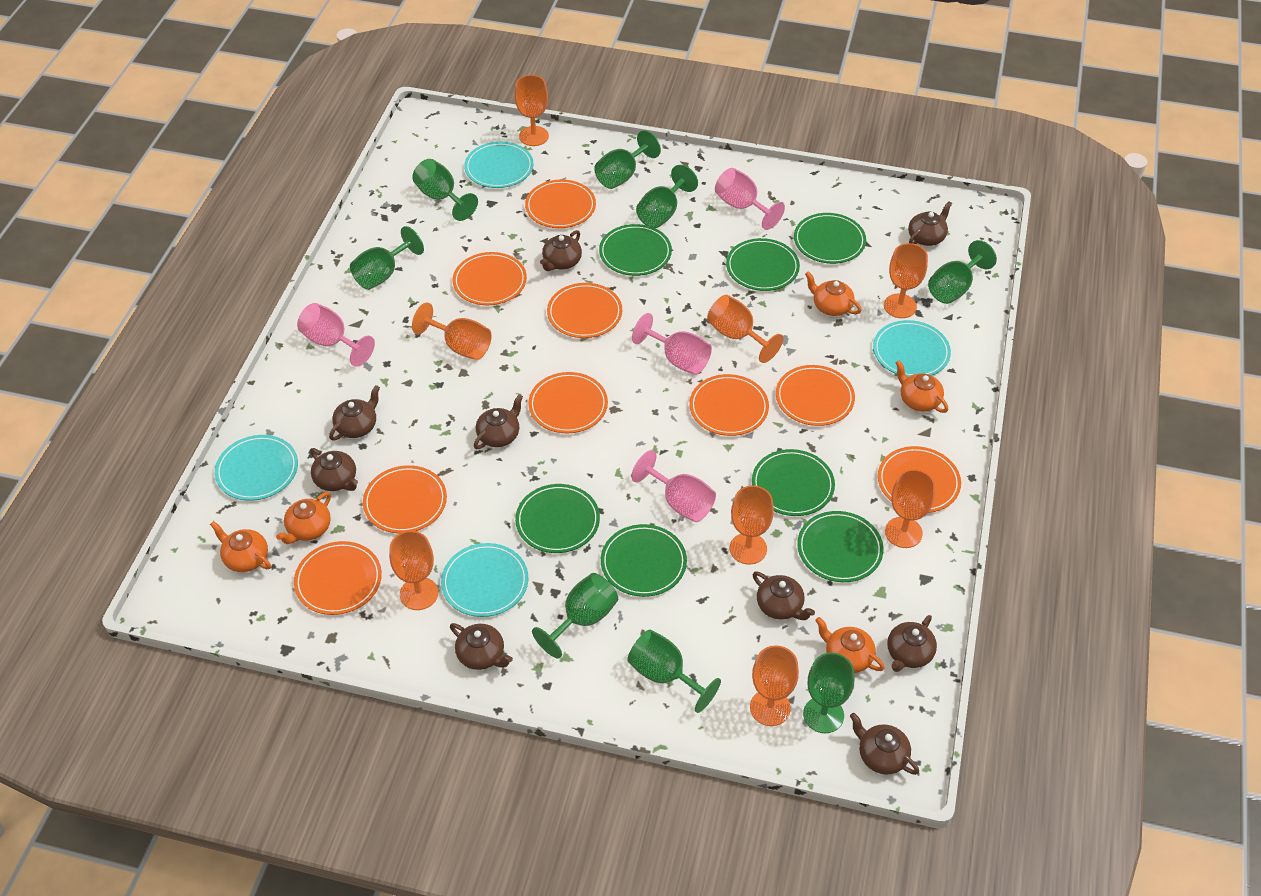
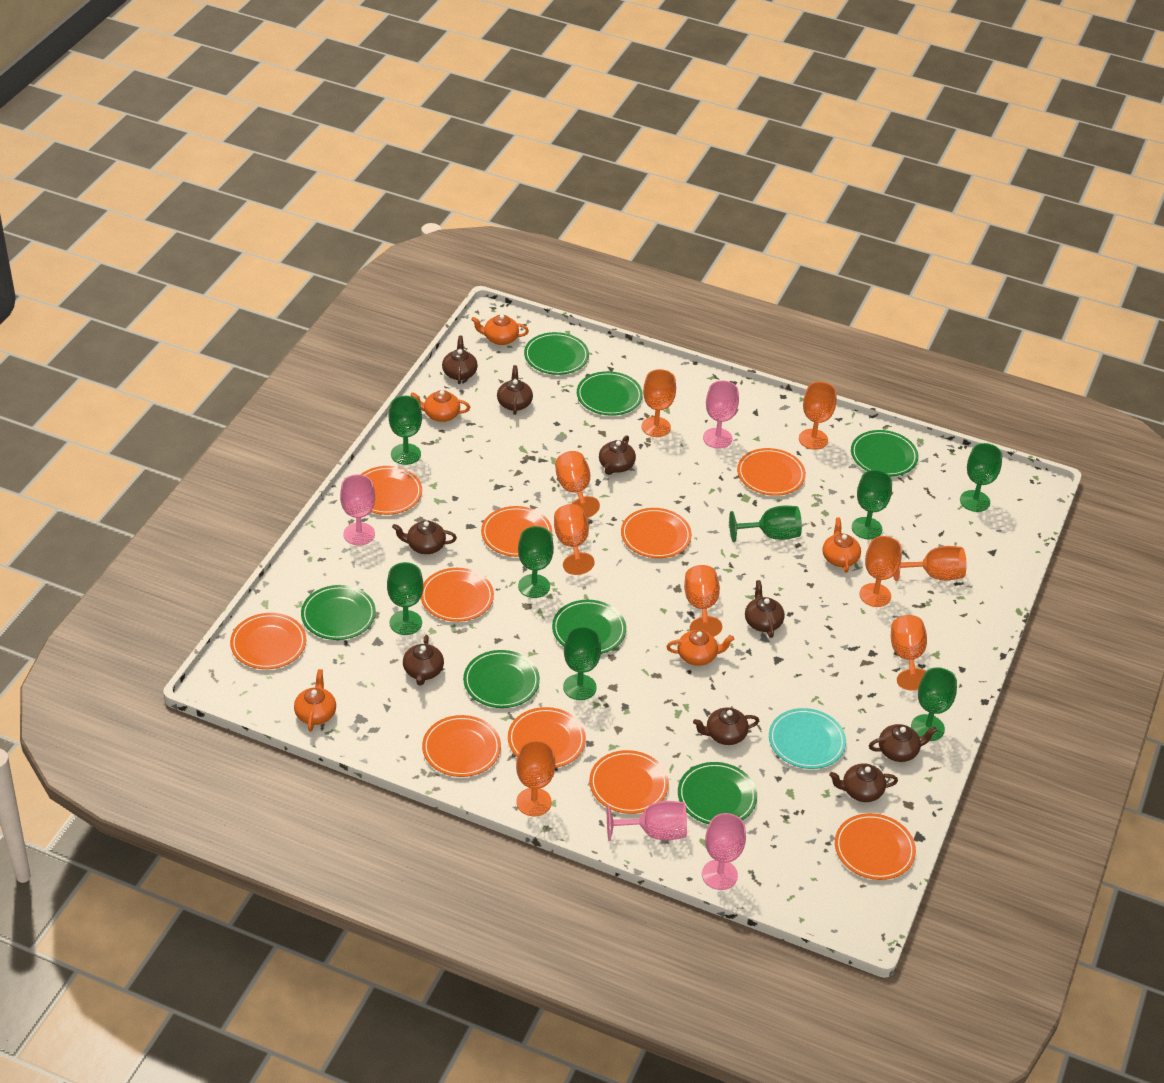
orange goblet: [389,531,438,610] [412,302,492,360] [515,75,549,146] [707,295,783,363] [730,485,774,565] [750,645,799,726] [884,243,928,318] [885,469,935,548] = 8 -> [516,740,556,816] [554,504,595,575] [555,451,600,518] [641,369,676,437] [684,565,722,637] [799,382,836,450] [860,536,902,607] [891,615,927,690] [893,546,966,581] = 9
orange plate: [294,541,382,615] [363,465,447,533] [453,252,527,305] [525,179,596,228] [528,372,608,433] [547,283,622,338] [689,374,769,436] [776,365,855,426] [878,446,961,513] = 9 -> [230,613,306,669] [360,466,422,515] [421,568,494,622] [422,715,501,777] [481,506,552,557] [508,707,586,768] [589,750,669,814] [621,508,692,558] [737,448,806,496] [835,813,916,880] = 10
turquoise plate: [215,435,298,501] [441,543,528,617] [464,142,534,188] [873,320,951,377] = 4 -> [769,708,846,769] = 1

